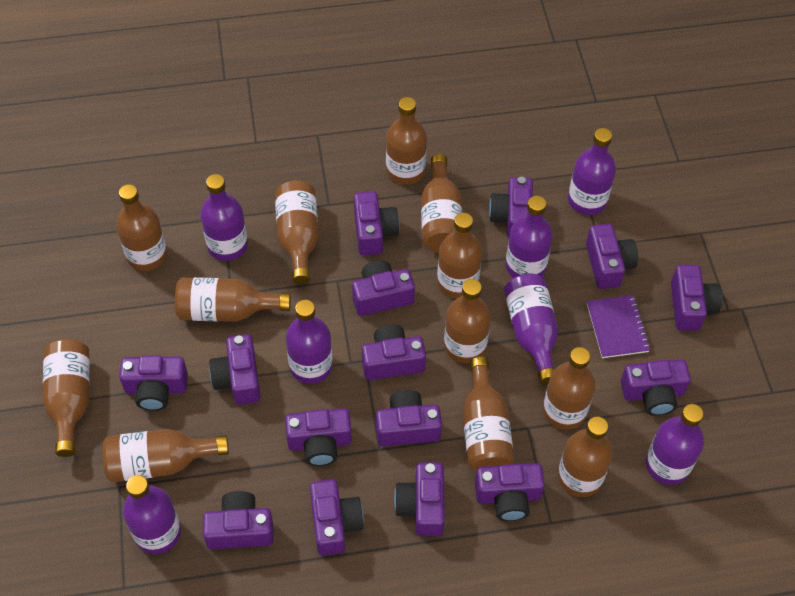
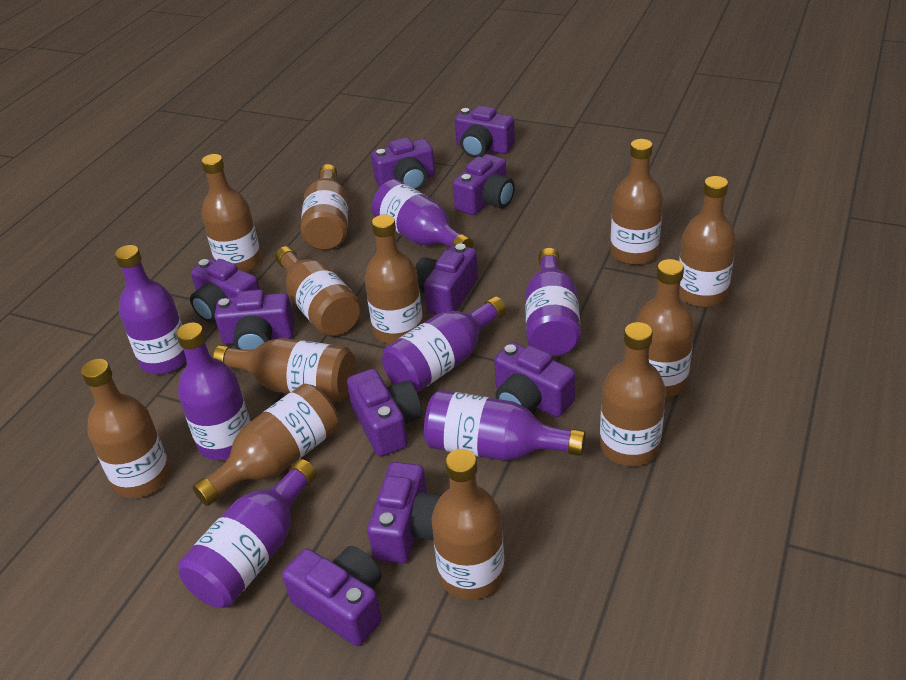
purple camera: [119,355,188,411] [203,491,274,549] [209,334,260,405] [285,408,352,466] [310,479,364,556] [352,260,415,316] [354,191,400,256] [362,324,426,380] [376,390,442,446] [394,462,445,536] [475,463,545,521] [489,177,533,239] [586,224,638,289] [621,359,691,416] [671,265,722,331] = 15 -> [190,258,260,322] [214,290,294,350] [282,546,382,646] [347,369,422,456] [367,462,441,564] [371,137,435,190] [415,244,478,315] [453,154,515,215] [455,106,515,158] [494,342,575,418] = 10
purple notebook: [587,295,650,358] = 1 -> none = 0

